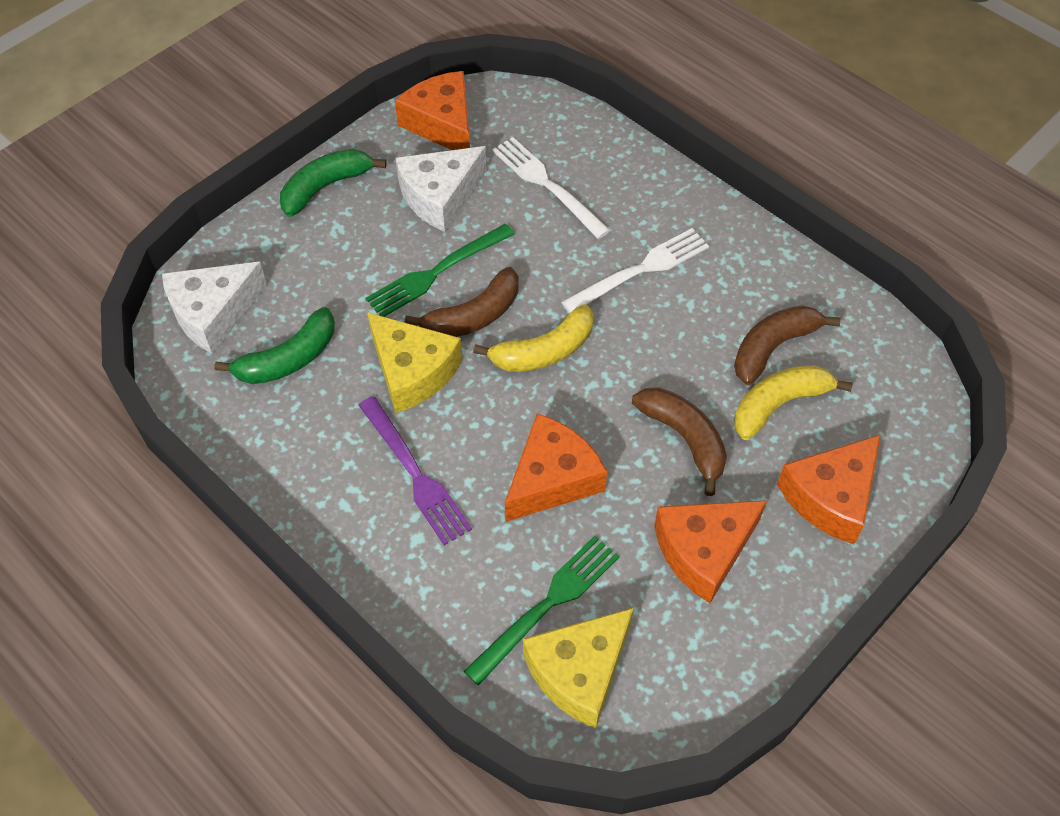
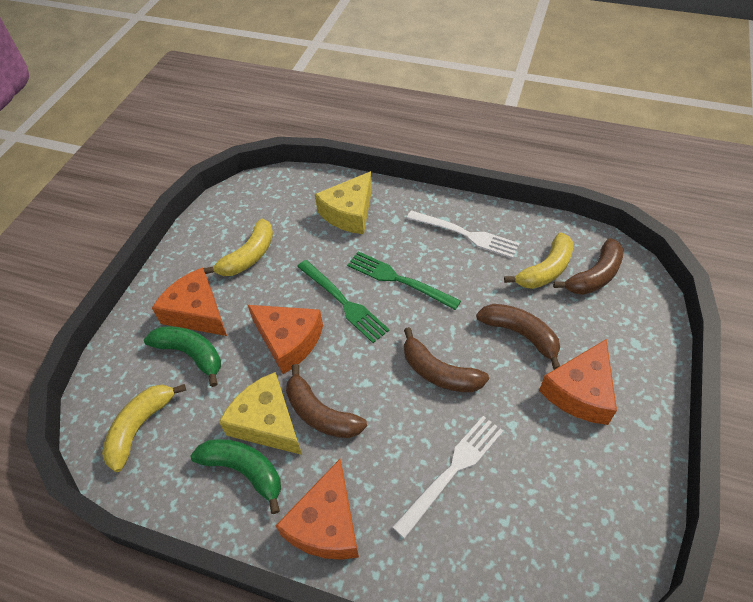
brown banana: [405,267,518,337] [632,387,727,496] [734,305,841,385] = 3 -> [286,364,367,438] [404,327,489,392] [476,304,560,370] [553,238,624,295] = 4
purple fork: [359,396,472,545] = 1 -> none = 0
white cheese: [162,262,267,354] [395,146,487,232] = 2 -> none = 0
yellow banana: [473,304,594,372] [734,365,853,440] = 2 -> [102,384,186,472] [203,219,273,276] [504,233,573,289] = 3

